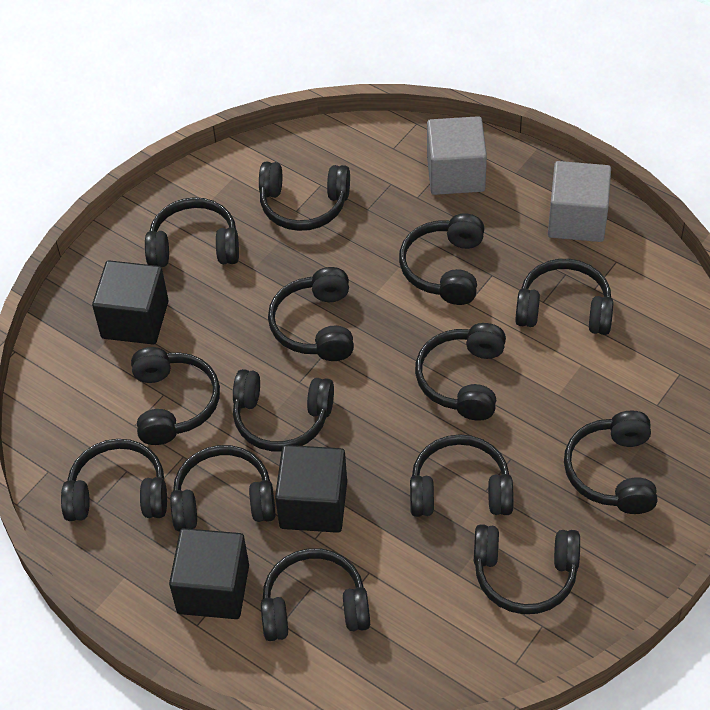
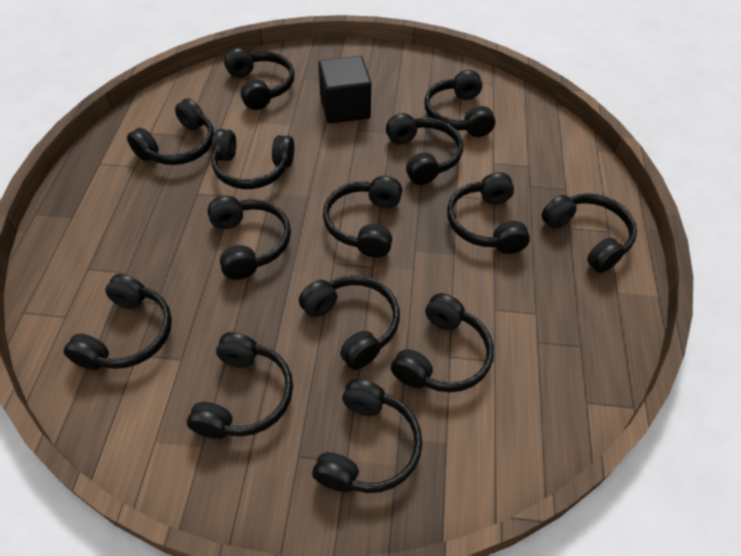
black cube: [92,260,169,344] [169,528,249,619] [275,445,347,533] = 3 -> [318,56,371,124] = 1
grey cube: [427,116,487,195] [548,161,611,242] = 2 -> none = 0

